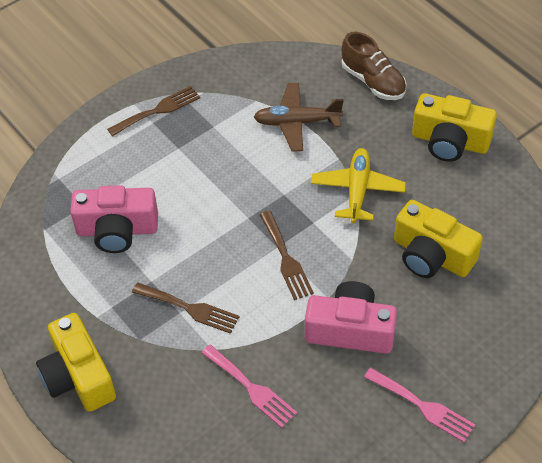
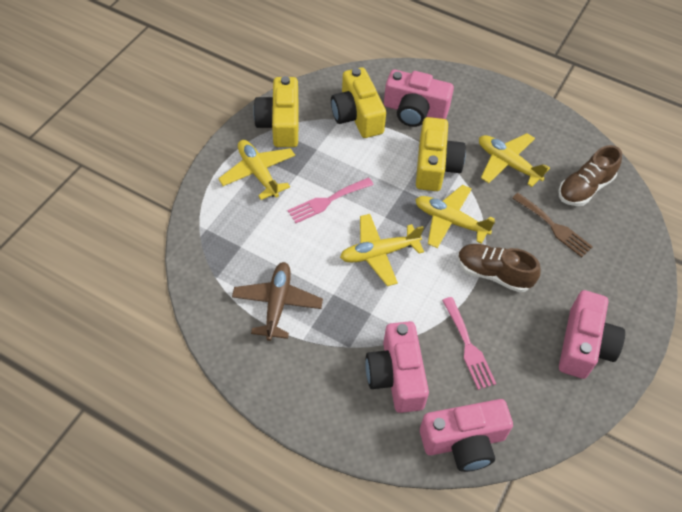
brown fork: [107,86,200,136] [132,283,239,334] [260,211,314,300] = 3 -> [512,193,593,257] = 1
brown shoe: [342,32,406,100] = 1 -> [458,244,541,292] [558,145,622,206] = 2
pink camera: [70,185,158,253] [305,281,397,354] = 2 -> [365,321,429,413] [384,70,454,127] [420,399,513,472] [559,290,625,379] = 4
yellow plane: [311,148,406,223] = 1 -> [218,140,295,200] [340,214,424,286] [416,185,495,248] [479,133,550,187] = 4

